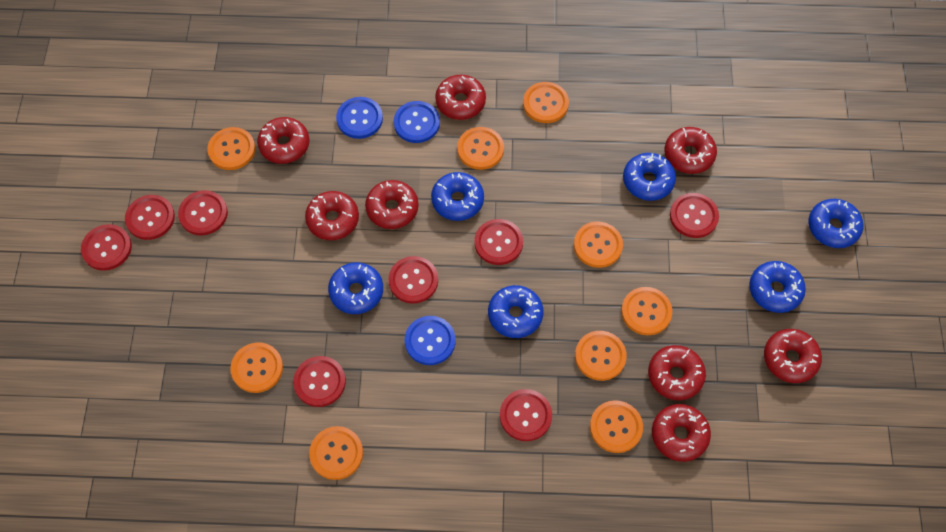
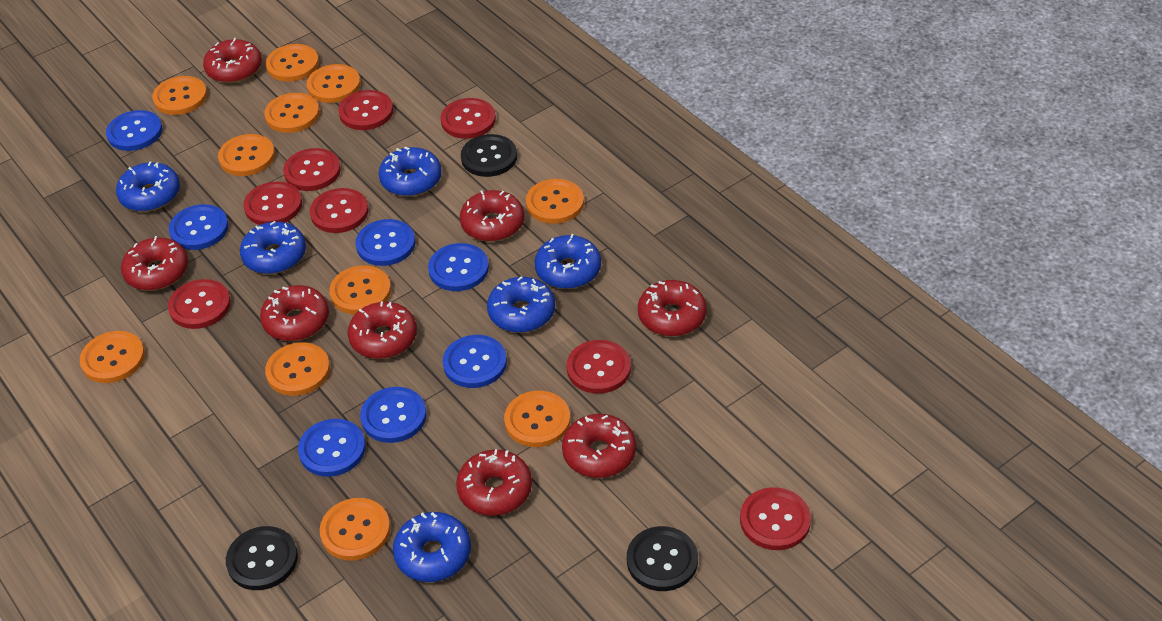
black button: none = 0 -> [226,526,298,590] [461,134,517,177] [627,526,698,591] = 3
blue button: [336,97,383,139] [394,101,440,143] [405,316,455,365] = 3 -> [106,110,162,151] [169,204,228,250] [298,419,366,477] [355,219,415,266] [360,387,427,443] [428,243,489,291] [443,335,507,388] = 7
orange button: [207,127,255,170] [230,342,283,393] [309,426,363,480] [457,127,504,170] [523,82,569,123] [574,221,623,268] [575,331,627,381] [590,400,643,453] [621,287,672,335] = 9 -> [80,331,145,383] [152,76,207,115] [218,134,275,176] [264,93,320,133] [265,342,330,396] [266,44,319,82] [307,64,361,103] [320,498,390,560] [329,265,391,315] [504,391,570,447] [526,179,584,224] = 11

